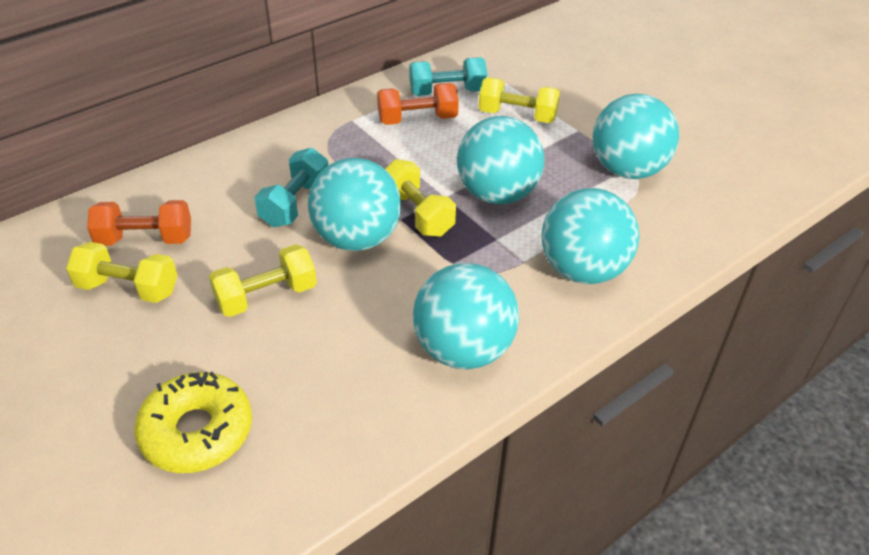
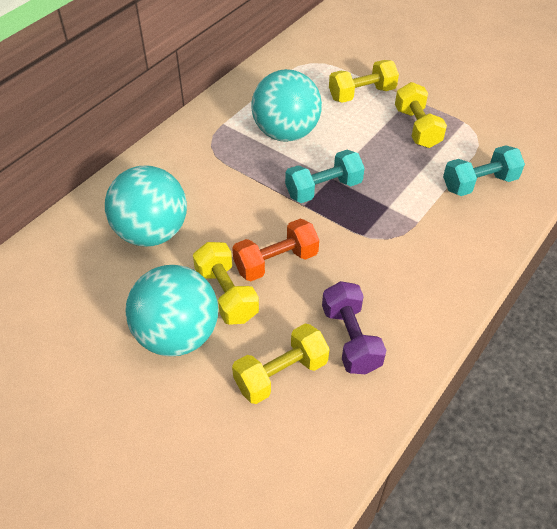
orange dumbbell: [87,200,191,246] [377,83,459,125] = 2 -> [232,219,319,281] = 1
purple dumbbell: none = 0 -> [322,281,386,374] = 1
turquoise ball: [308,158,401,251] [413,263,519,369] [457,116,544,204] [541,188,639,284] [593,94,679,179] = 5 -> [105,166,187,247] [126,265,218,356] [251,69,322,142] = 3
yellow donut: [134,372,252,473] = 1 -> none = 0

